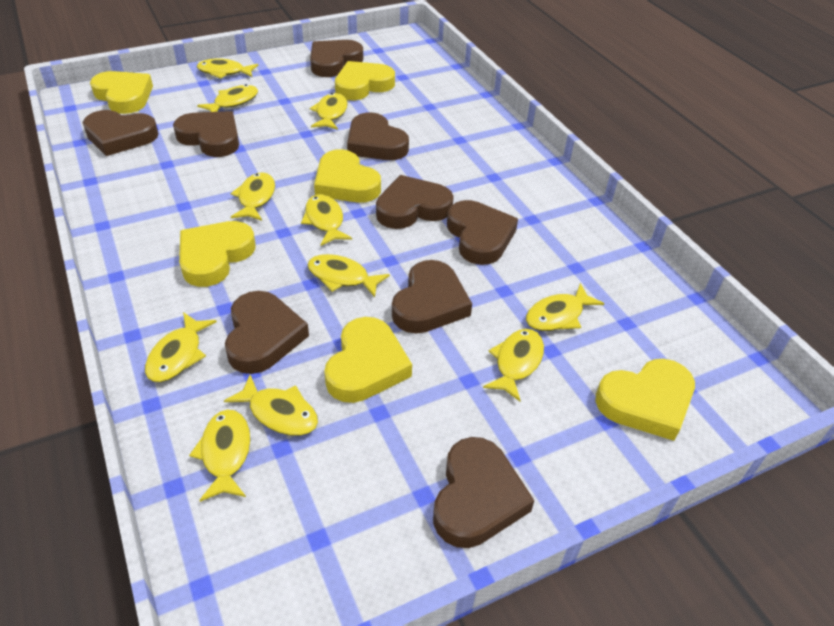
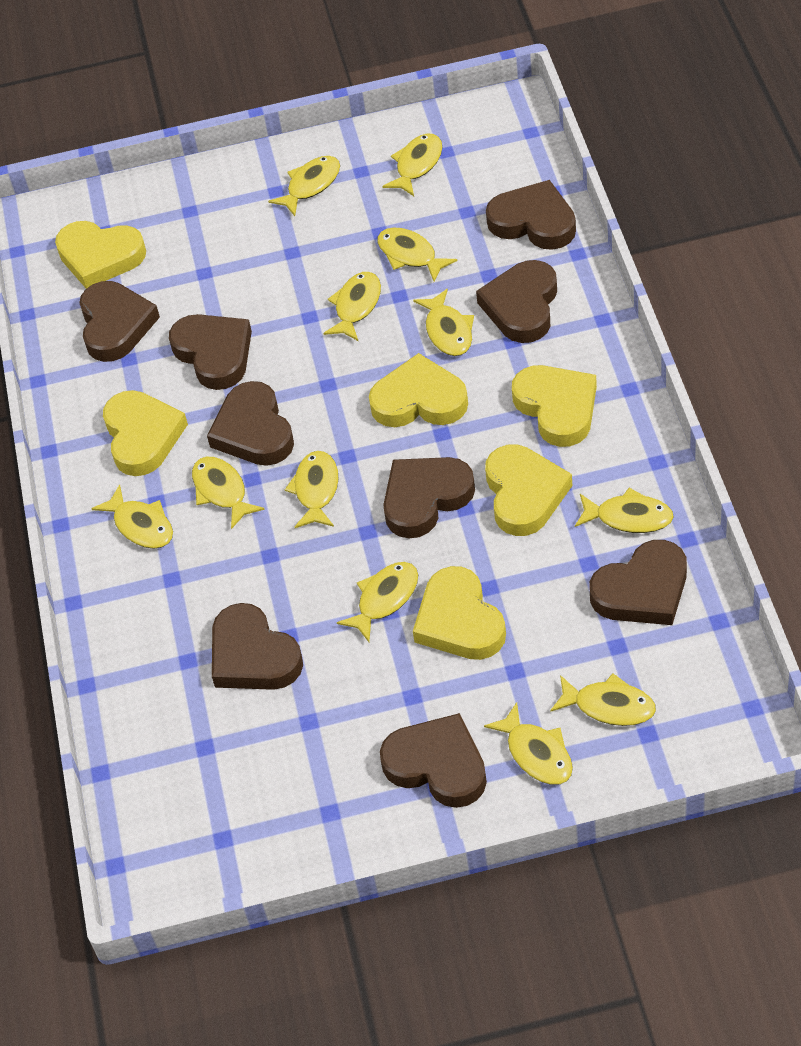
yellow fish: [145,312,217,382] [189,409,250,502] [197,58,258,79] [197,84,258,112] [224,375,318,436] [231,172,275,221] [301,194,352,246] [307,254,390,297] [310,93,348,130] [483,329,544,401] [526,283,604,331] = 11 -> [91,485,173,549] [192,457,265,529] [268,156,340,216] [285,451,339,528] [324,272,381,341] [337,562,418,642] [377,227,458,282] [382,134,442,196] [413,289,474,356] [484,702,573,785] [550,673,656,726] [575,488,674,533] = 12

